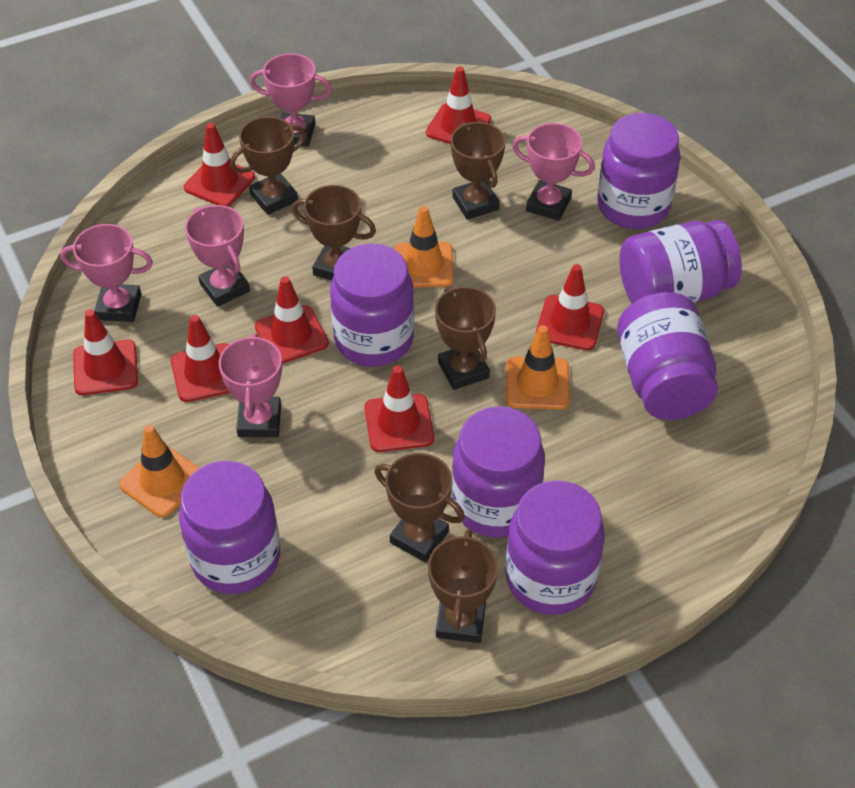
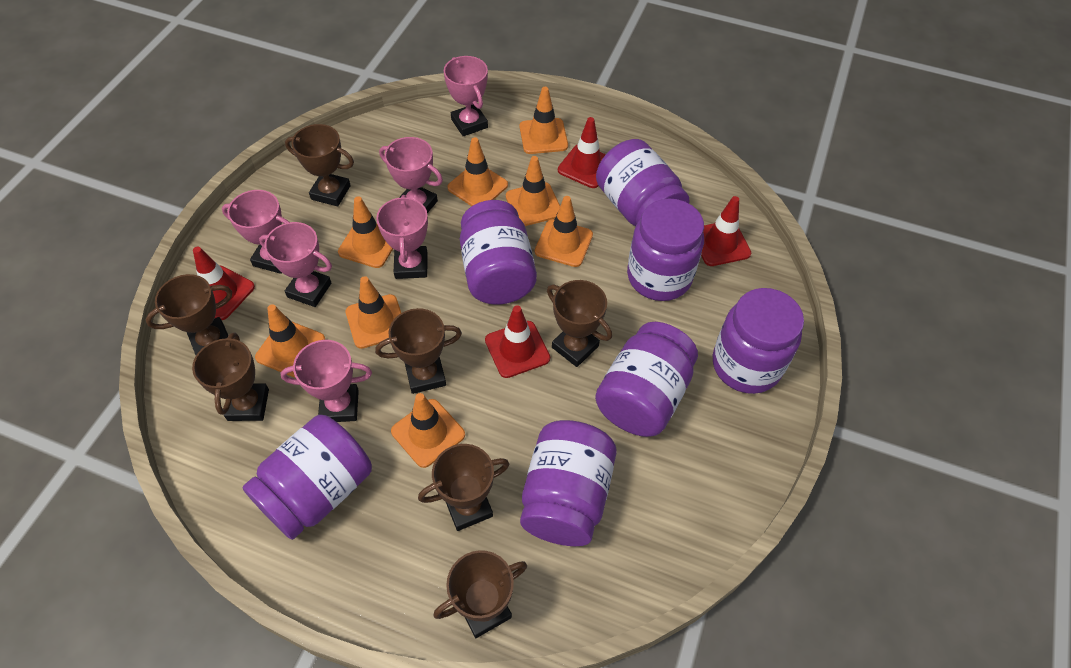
brown trophy: [230,116,306,215] [292,185,376,280] [374,453,465,562] [428,529,498,643] [435,286,496,390] [451,122,506,220] = 6 -> [146,274,232,355] [192,332,269,421] [285,124,354,206] [375,308,462,394] [418,444,509,531] [433,550,527,638] [547,280,612,367] = 7
orange traffic cone: [119,425,199,517] [394,206,454,287] [506,325,570,410] = 3 -> [255,304,325,378] [338,196,393,268] [345,276,401,349] [391,393,465,468] [447,137,508,206] [506,156,560,226] [520,87,568,154] [535,196,593,267] = 8
pink trophy: [60,224,153,322] [185,205,250,307] [219,333,282,437] [250,54,332,147] [512,123,595,221] = 5 -> [222,190,289,274] [259,222,332,307] [281,340,372,422] [376,195,428,279] [379,137,443,213] [444,56,488,136] = 6
red traffic cone: [73,309,138,395] [171,315,230,402] [184,123,255,207] [255,276,329,364] [365,366,434,452] [426,67,491,144] [536,264,604,350] = 7 -> [193,247,255,320] [485,305,550,378] [558,117,606,188] [701,196,751,266] = 4

